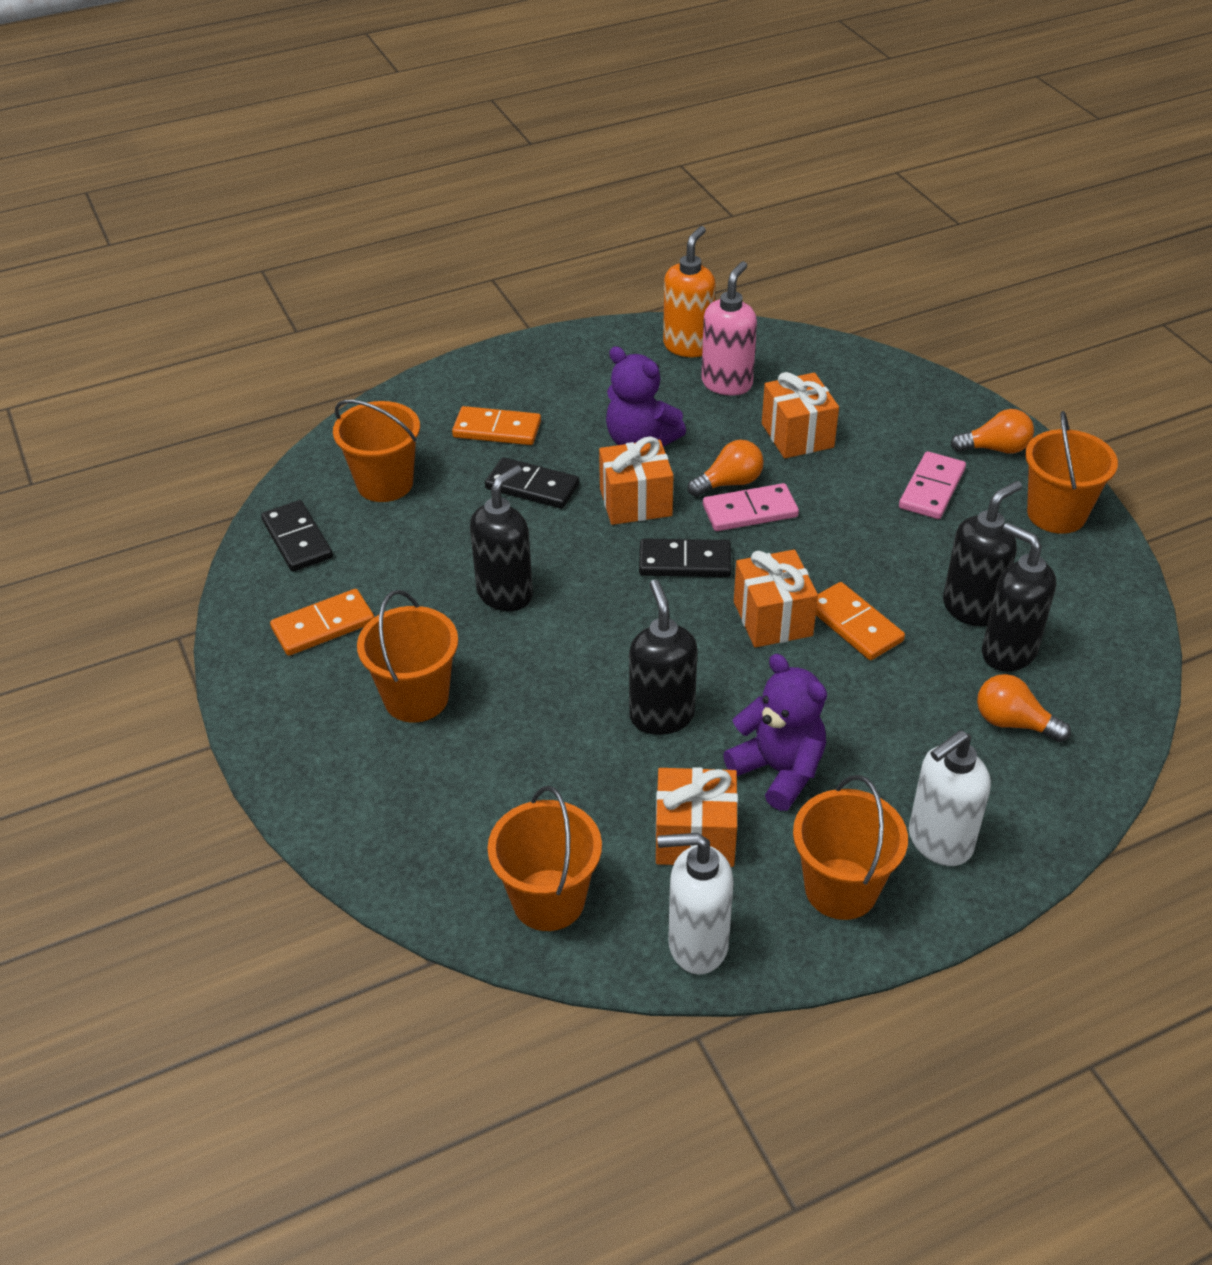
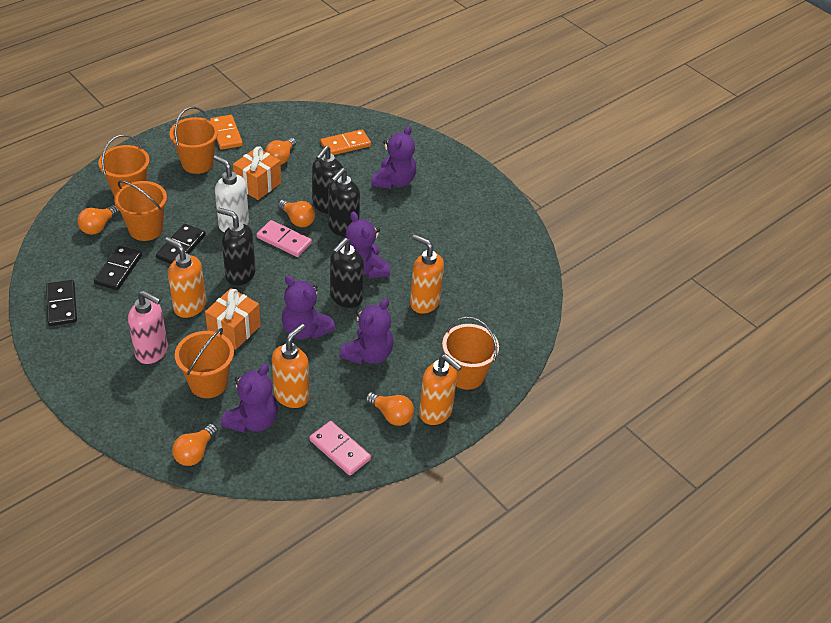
orange domino: [270,589,374,656] [452,406,541,445] [816,582,905,660] = 3 -> [210,115,243,150] [320,129,371,155] = 2
orange gift: [599,437,673,525] [656,767,738,867] [734,550,818,647] [762,372,839,458] = 4 -> [205,288,261,350] [233,146,281,200] = 2
orange light bulb: [688,440,764,497] [951,409,1034,454] [977,674,1071,742] = 3 -> [77,205,119,235] [172,424,218,466] [265,138,296,165] [278,200,315,227] [366,392,414,426] = 5
orange soap dispenser: [663,226,716,357] = 1 -> [165,237,206,318] [272,324,309,408] [410,234,444,314] [419,354,462,425] = 4
purple teddy bear: [606,346,686,447] [723,654,827,811] = 2 -> [221,363,278,433] [282,275,335,339] [339,298,394,365] [346,212,390,279] [371,126,416,189] = 5
white soap dispenser: [657,833,734,975] [909,730,991,866] = 2 -> [213,155,249,232] = 1

